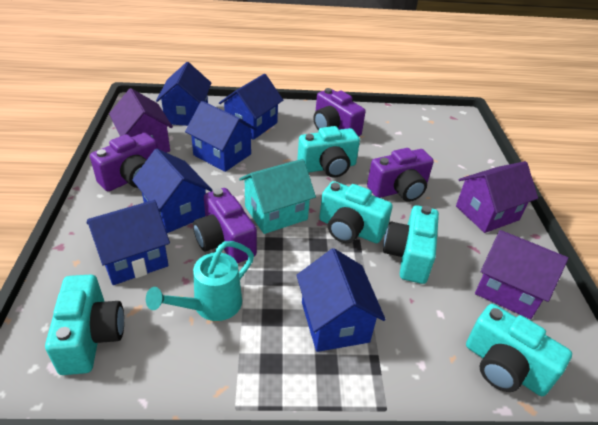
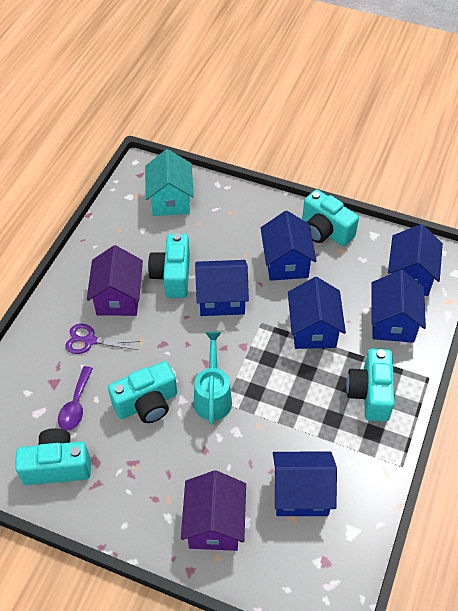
purple camera: [90,132,158,191] [193,188,257,263] [313,88,366,136] [367,148,434,202] = 4 -> none = 0
purple house: [109,88,173,152] [456,161,538,233] [475,230,568,319] = 3 -> [87,245,143,316] [181,470,246,551] = 2
purple scissors: none = 0 -> [65,324,141,354] = 1
purple spoon: none = 0 -> [58,366,93,431] = 1

